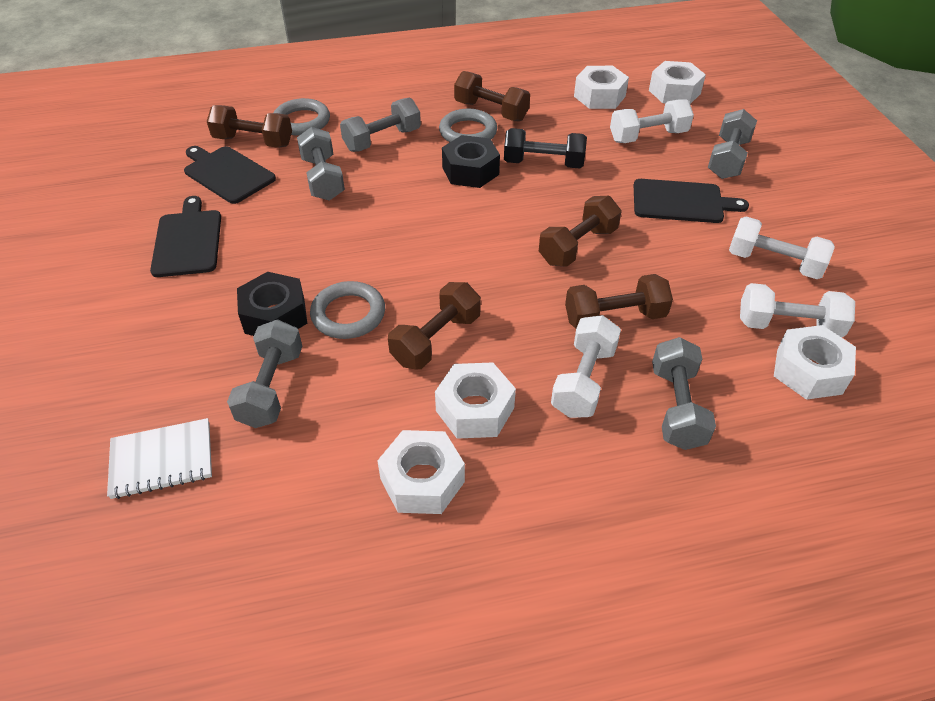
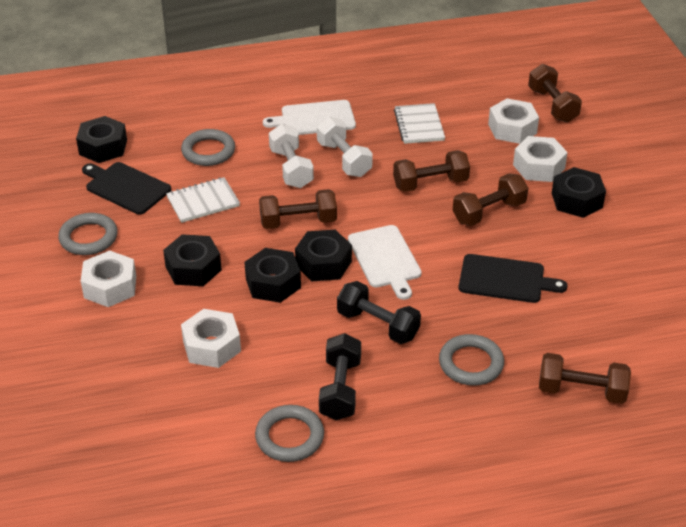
black cutting board: [150,196,221,277] [184,146,276,204] [634,179,749,223] = 3 -> [82,162,171,215] [458,254,568,303] = 2
black dumbbell: [504,128,587,168] = 1 -> [319,333,361,421] [337,281,421,344] = 2
black nut: [237,272,307,336] [442,135,500,188] = 2 -> [76,116,127,163] [163,234,222,286] [245,248,301,303] [295,230,352,281] [552,167,606,218] = 5
grey dumbbell: [227,319,302,428] [297,127,345,201] [340,97,421,152] [652,337,716,450] [708,109,757,179] = 5 -> none = 0
grey ring: [273,98,330,135] [310,281,385,339] [439,109,497,142] = 3 -> [58,213,118,255] [181,129,235,166] [255,405,324,462] [439,334,504,386] = 4
white cutting board: none = 0 -> [263,100,356,135] [348,225,422,300] = 2
white dumbbell: [551,315,621,418] [610,99,694,143] [729,217,835,279] [740,283,855,337] = 4 -> [269,124,314,188] [317,117,373,177] = 2
white notebook: [107,418,212,499] = 1 -> [166,177,240,223] [394,103,445,144] = 2
white nut: [377,430,465,514] [435,362,516,439] [574,66,629,109] [649,61,706,104] [774,325,856,400] = 5 -> [81,250,136,307] [181,309,241,368] [488,98,539,144] [513,136,568,182] = 4

